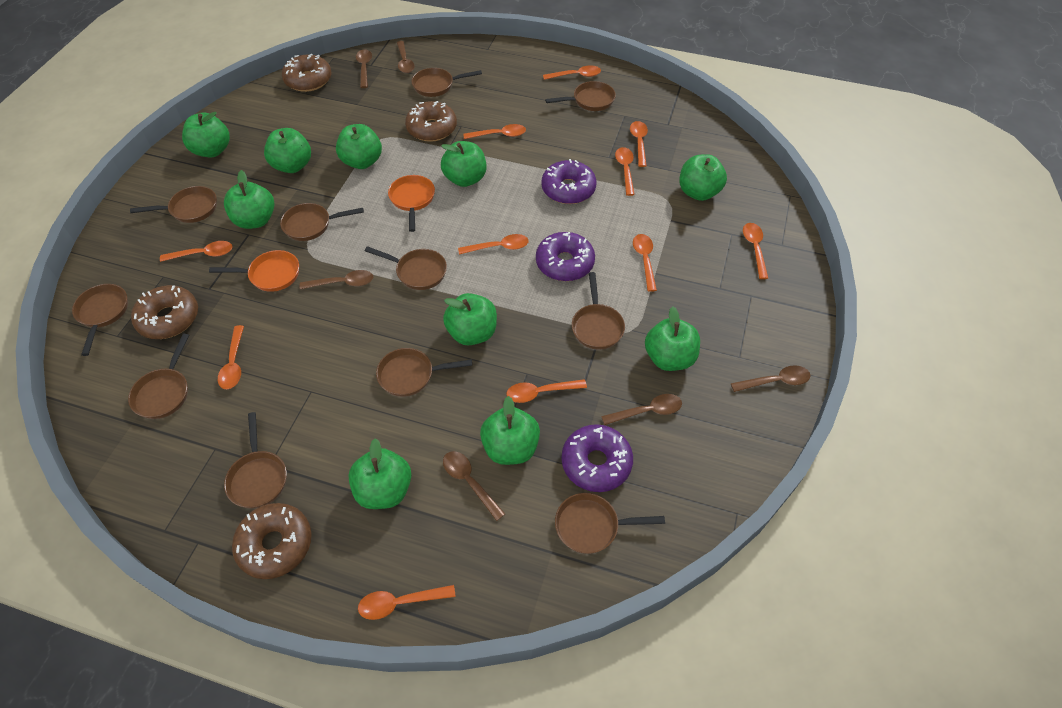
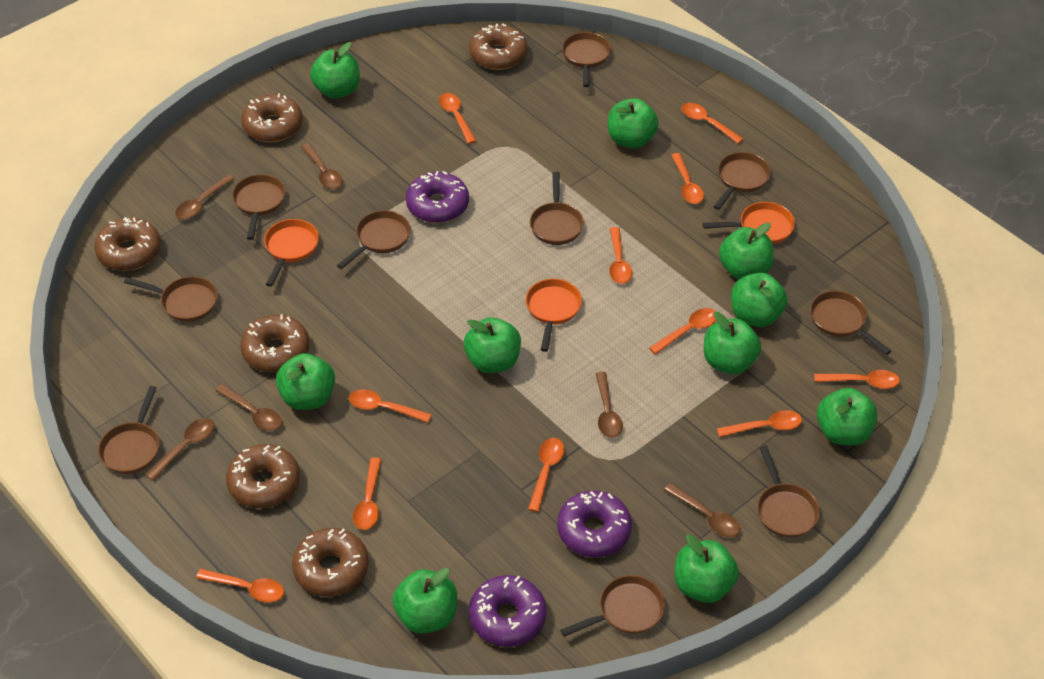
brown donut: [131,285,198,339] [232,503,312,579] [282,54,331,92] [405,101,457,142] = 4 -> [94,217,161,271] [226,444,300,508] [240,314,310,372] [241,94,303,142] [292,528,369,597] [469,23,528,70] = 6
brown pan: [72,284,128,356] [128,334,189,419] [130,186,217,223] [224,412,287,509] [280,203,364,241] [365,246,447,290] [376,348,472,397] [412,68,482,97] [545,81,616,111] [555,493,665,554] [572,272,625,350] = 11 -> [98,386,159,474] [124,276,218,322] [232,174,286,240] [337,210,411,269] [530,172,584,245] [560,575,665,637] [562,32,611,87] [714,152,771,210] [757,446,820,538] [810,291,891,355] = 10
orange pan: [209,250,299,292] [388,175,435,232] = 2 -> [264,219,319,287] [526,279,582,352] [703,202,795,244] = 3

